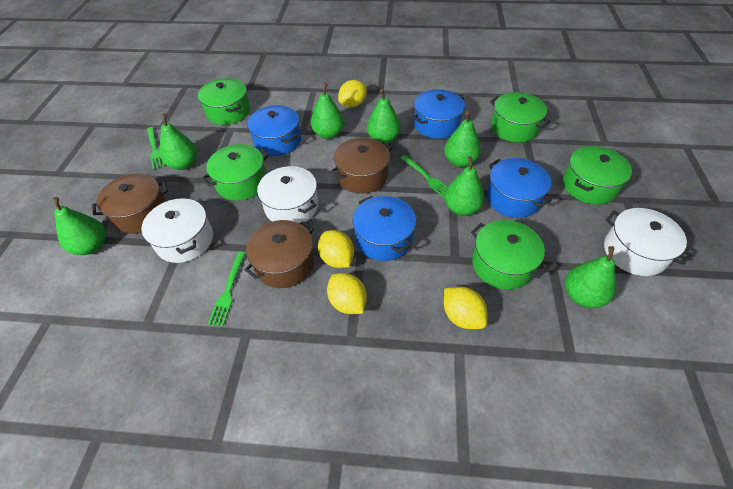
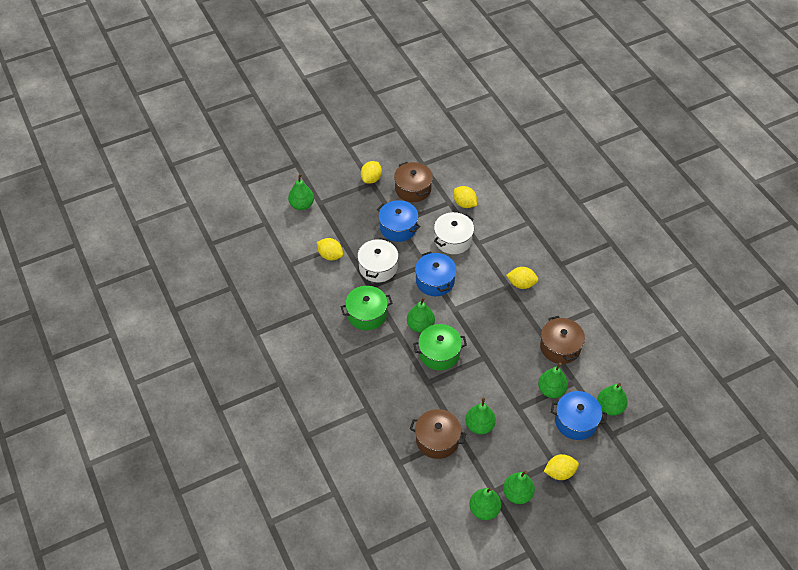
blue pot: [247,105,301,156] [352,196,416,261] [413,89,465,139] [486,158,552,218] = 4 -> [377,200,420,242] [415,251,457,296] [551,391,607,440] = 3
green fork: [147,127,165,170] [208,252,246,326] [400,155,447,198] = 3 -> none = 0
green pot: [198,78,250,125] [202,144,269,201] [471,220,549,290] [490,92,550,143] [563,146,632,204] = 5 -> [341,286,392,330] [413,324,467,370] = 2
white pot: [141,198,213,263] [257,166,318,223] [604,208,692,276] = 3 -> [357,238,398,282] [434,212,474,254] = 2
yellow lemon: [318,230,354,268] [327,273,367,314] [338,80,367,107] [444,287,487,329] = 4 -> [317,238,343,261] [361,161,382,184] [454,186,477,208] [506,267,538,289] [544,454,579,480] = 5

